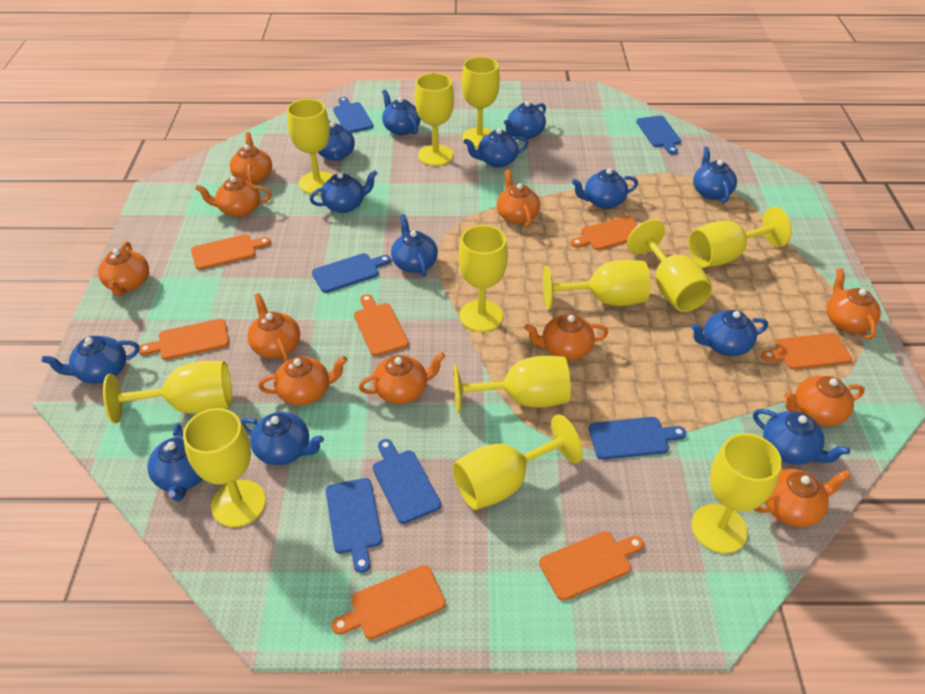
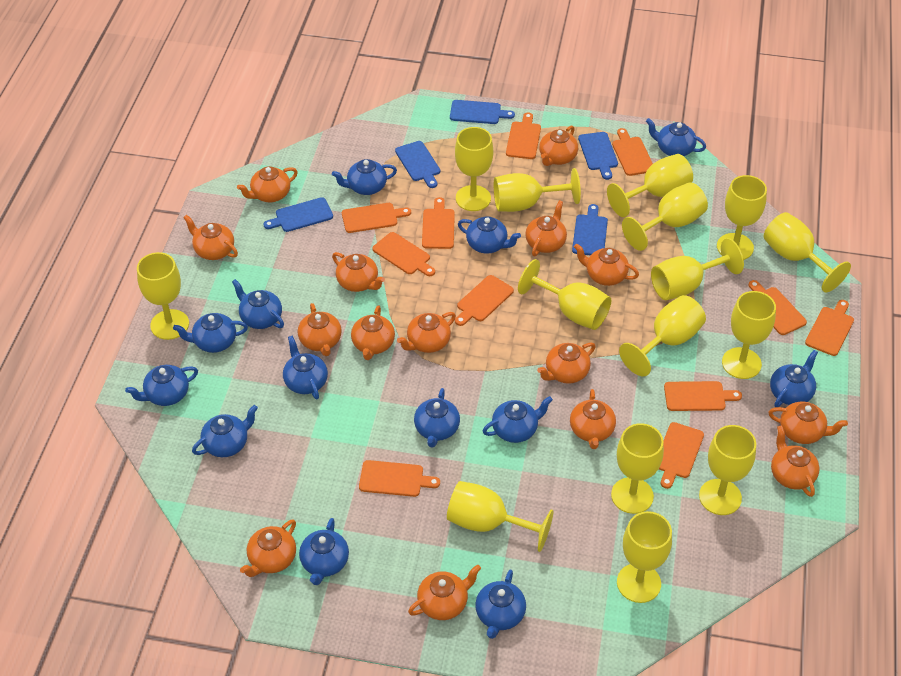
blue cutting board: [312,253,391,293] [326,478,382,573] [333,97,373,133] [373,439,441,524] [589,417,686,460] [636,116,681,155] = 6 -> [263,197,333,232] [395,141,440,188] [450,100,515,124] [572,204,608,256] [578,132,618,180] = 5
orange cutting board: [139,319,229,360] [191,234,271,270] [331,565,446,640] [354,294,409,356] [539,531,644,601] [571,216,638,250] [761,333,852,370] = 7 -> [342,203,411,233] [359,460,440,497] [372,232,435,276] [422,197,455,249] [455,275,514,326] [506,112,541,159] [612,128,653,176] [659,422,704,489] [664,381,742,411] [748,280,807,335] [805,300,854,356] = 11
orange teapot: [98,242,149,296] [195,176,272,217] [230,132,272,184] [247,293,300,362] [258,356,347,406] [358,352,445,404] [497,169,540,227] [524,314,608,360] [754,469,851,527] [784,376,865,426] [826,268,881,339] = 11 -> [183,214,238,260] [237,166,298,202] [240,519,296,577] [298,303,342,356] [332,252,385,292] [351,305,395,360] [397,312,456,353] [408,564,481,620] [525,200,567,256] [537,342,595,384] [539,125,578,166] [570,389,616,449] [574,244,639,286] [768,402,848,444] [771,425,820,497] = 15
yellow goblet: [103,361,232,424] [183,408,266,527] [287,99,333,194] [415,73,454,166] [453,356,571,414] [453,414,583,510] [458,225,508,332] [461,57,500,148] [543,260,650,310] [627,220,713,312] [688,207,792,268] [691,433,782,553] = 12 -> [137,252,189,340] [447,481,554,552] [455,127,493,211] [494,168,581,212] [518,259,611,330] [607,154,693,217] [611,423,664,514] [617,511,672,603] [619,295,706,377] [622,182,708,251] [651,238,744,300] [699,425,756,515] [717,175,767,260] [722,291,776,379] [764,212,851,292] = 15

